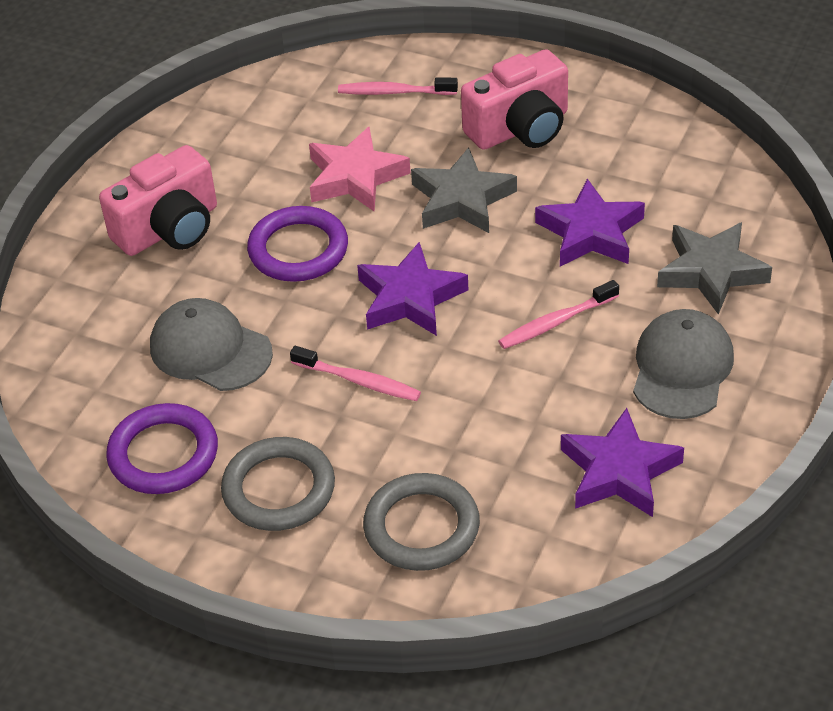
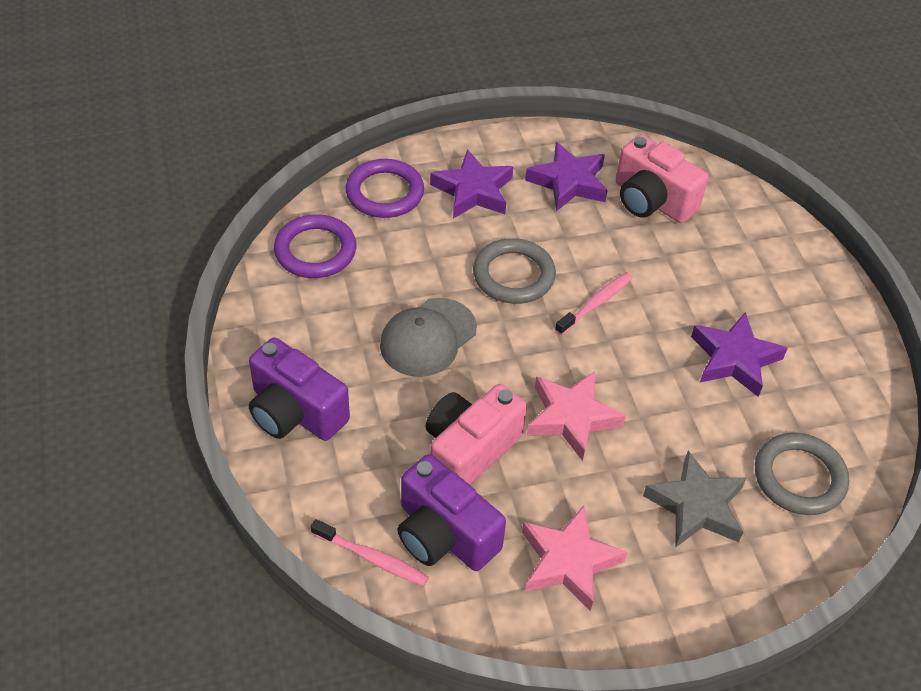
grey cap: [150,298,273,391] [633,309,734,419] = 2 -> [380,298,477,377] = 1
grey star: [411,147,517,233] [657,222,772,315] = 2 -> [643,451,747,547] = 1
pink star: [309,127,411,212] = 1 -> [522,505,627,611] [527,371,626,461] = 2
pink toothbrush: [290,346,421,401] [338,78,458,95] [498,280,619,349] = 3 -> [311,519,429,586] [555,272,633,335] = 2
purple camera: none = 0 -> [249,337,350,441] [397,454,506,571] = 2

